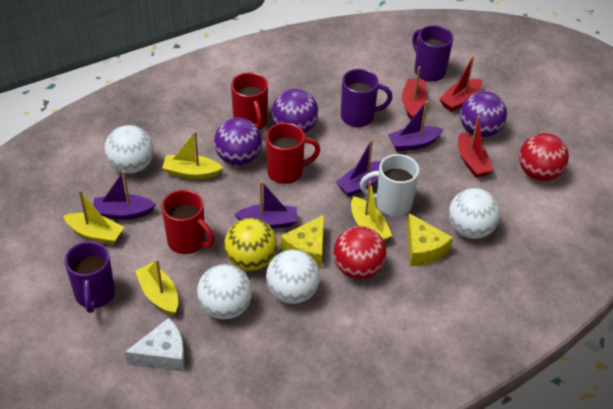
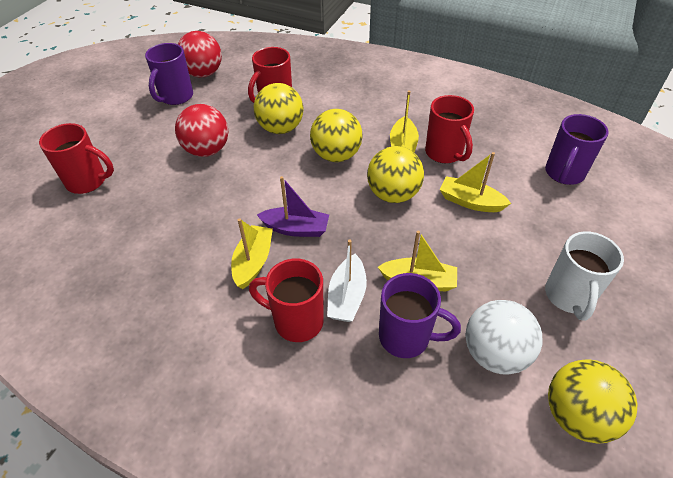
purple ball: [214,118,262,166] [272,89,318,133] [460,91,507,138] = 3 -> none = 0
purple boat: [93,171,156,220] [234,181,297,229] [336,139,381,197] [388,101,444,151] = 4 -> [257,176,329,237] = 1
red boat: [402,66,427,120] [439,56,482,112] [458,116,494,178] = 3 -> none = 0
red mug: [162,190,215,254] [231,72,268,131] [266,123,320,184] = 3 -> [39,123,114,194] [248,47,292,103] [249,259,324,342] [425,95,474,163] = 4
white ball: [105,125,154,174] [197,264,252,320] [266,249,320,304] [449,188,500,239] = 4 -> [465,300,542,375] = 1
white boat: none = 0 -> [327,240,367,322] = 1
white cheese: [125,318,185,372] = 1 -> none = 0
yellow ball: [224,218,277,271] = 1 -> [253,83,303,134] [310,109,363,162] [367,146,424,203] [548,359,637,444] = 4
yellow cheese: [281,215,324,268] [407,213,453,266] = 2 -> none = 0

